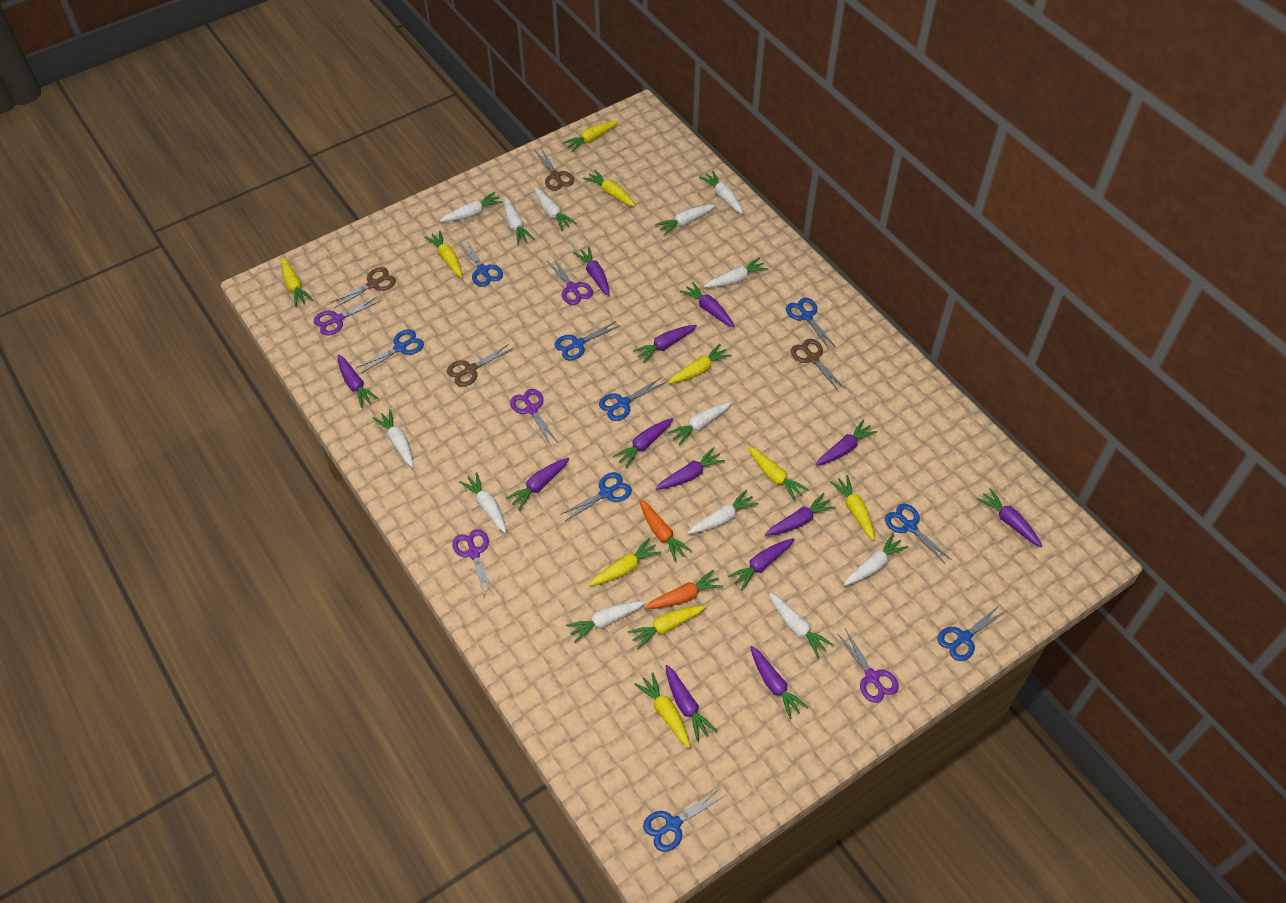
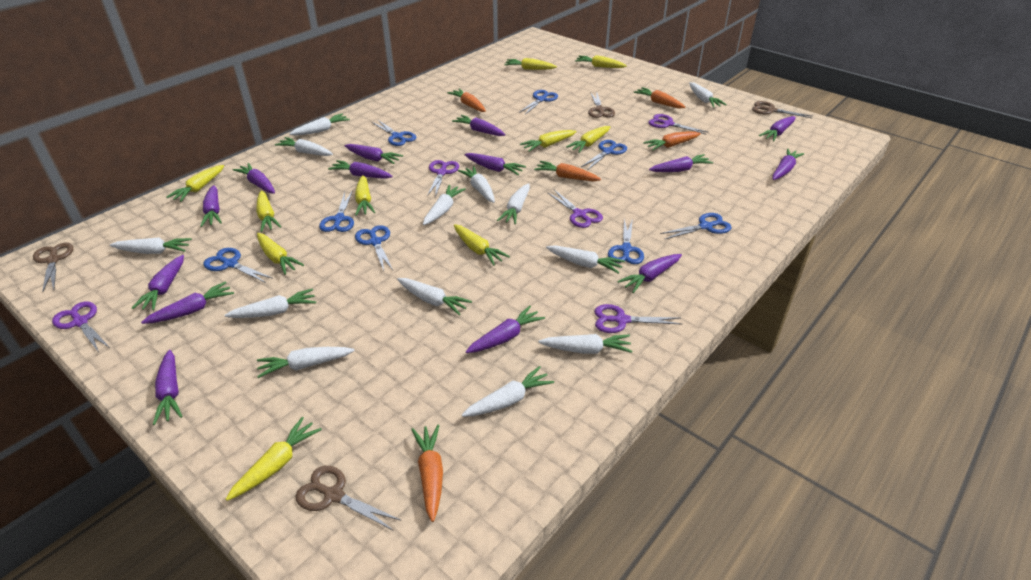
blue scissors: [356,329,424,373] [459,239,503,287] [554,321,621,360] [561,472,632,521] [599,378,666,421] [643,788,726,852] [786,298,836,349] [885,504,952,565] [938,606,1006,661] = 9 -> [203,248,273,283] [319,190,354,232] [355,225,393,271] [372,119,416,146] [519,90,558,115] [581,140,627,170] [608,218,644,264] [660,213,732,240] = 8
orange carrot: [639,499,692,562] [644,570,723,609] = 2 -> [411,425,443,522] [447,89,486,112] [534,161,601,181] [634,87,685,108] [643,132,701,151] = 5
purple carrot: [338,354,379,408] [506,458,569,510] [573,247,610,296] [613,418,673,468] [633,325,697,363] [656,447,725,490] [666,665,717,742] [680,282,734,327] [728,538,794,590] [750,646,808,719] [765,493,836,536] [815,420,877,466] [976,488,1042,547] = 13 -> [132,255,184,310] [141,281,234,324] [153,350,183,425] [200,185,222,227] [233,163,275,194] [328,160,393,179] [344,144,403,164] [452,115,506,136] [464,153,526,175] [466,306,545,353] [617,254,682,293] [649,154,713,172] [759,116,796,141] [773,149,804,180] = 14

